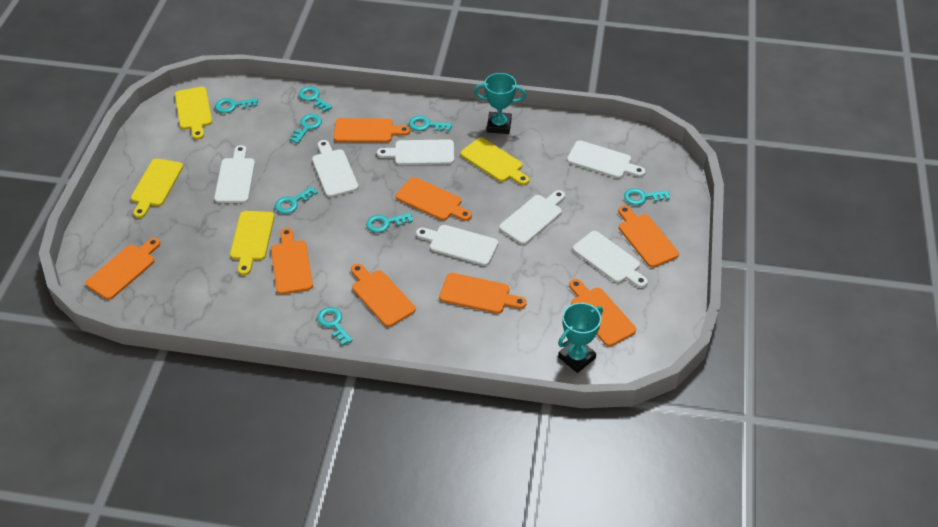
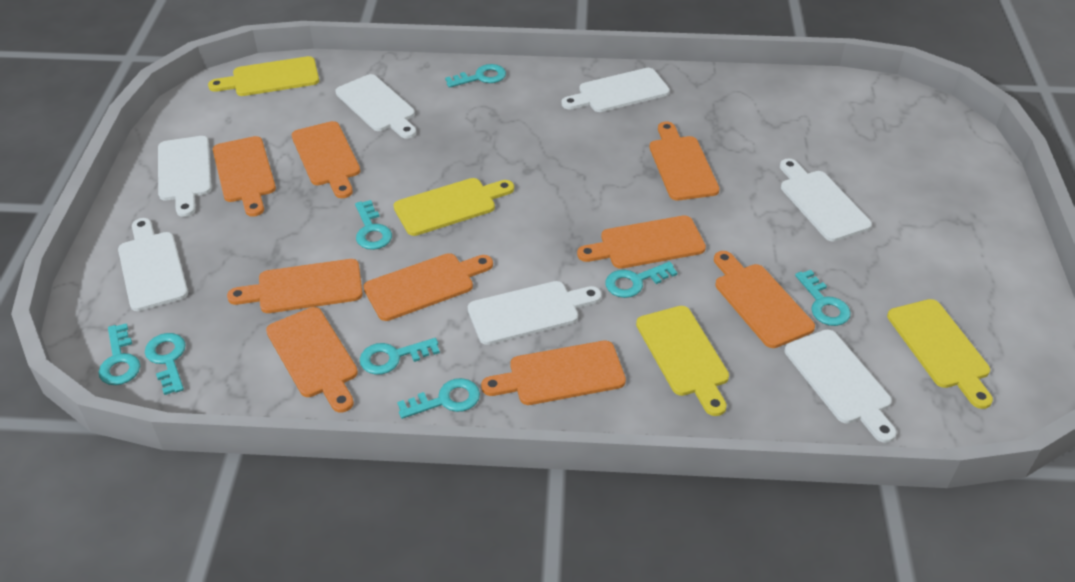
orange cutting board: [86,238,160,300] [271,228,313,294] [334,118,410,143] [351,264,416,327] [396,177,472,221] [439,273,527,314] [569,279,636,346] [618,205,679,267] = 8 -> [213,136,276,217] [227,259,363,313] [266,307,358,413] [292,121,360,198] [363,253,493,321] [481,341,626,405] [577,215,706,269] [650,122,719,200] [714,251,815,348] = 9
turquoise trophy: [474,73,526,134] [558,303,603,373] = 2 -> none = 0

